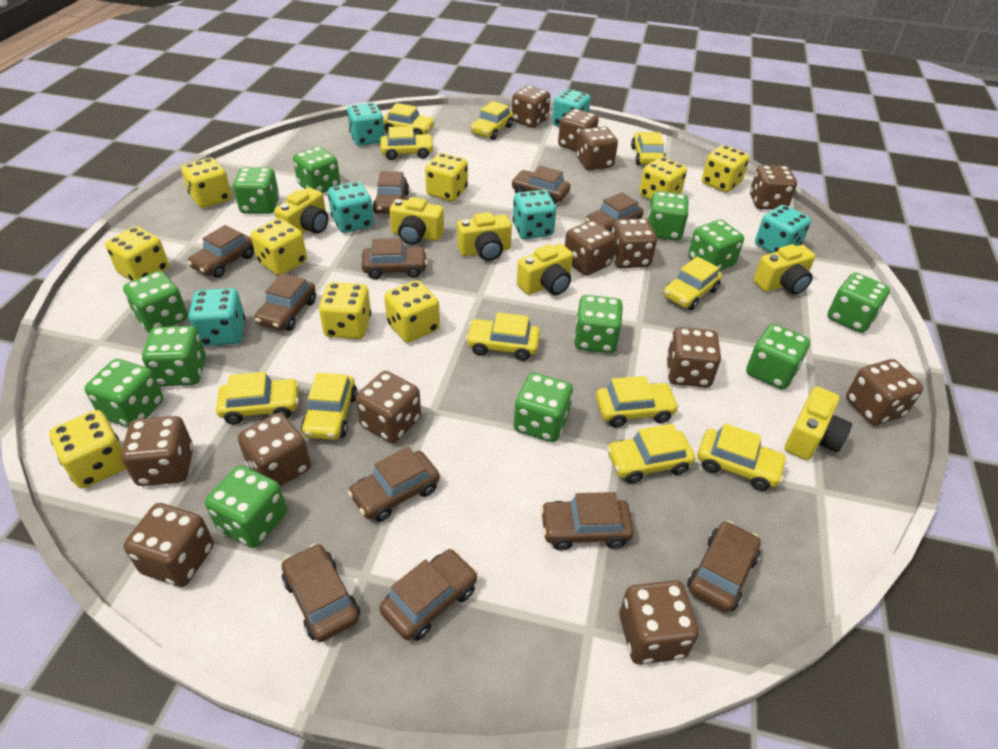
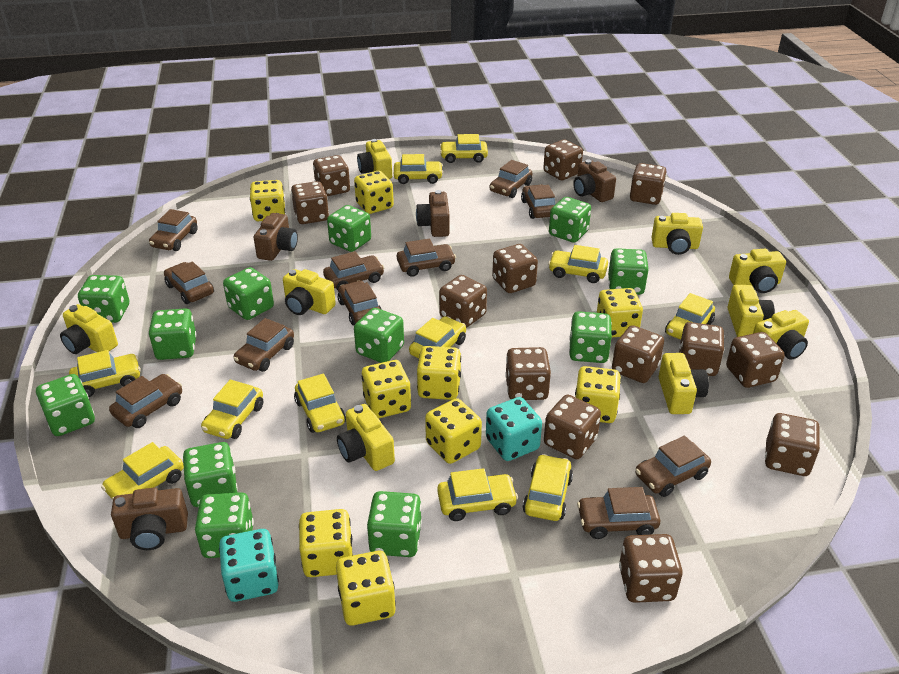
brown camera: none = 0 -> [111,488,188,550] [254,213,298,261] [416,190,450,237] [573,159,616,202] = 4
turquoise dice: [189,288,245,346] [328,182,374,233] [347,103,385,146] [513,190,556,239] [552,89,591,127] [755,205,811,253] = 6 -> [219,529,279,602] [486,397,542,461] = 2
yellow camera: [274,187,328,234] [390,197,444,245] [457,212,512,261] [517,244,573,295] [754,244,815,295] [784,386,852,460] = 6 -> [60,304,118,354] [283,269,336,315] [337,404,395,471] [357,139,392,179] [651,213,703,255] [659,353,709,414] [728,285,775,337] [729,249,786,293] [753,310,809,360] = 9

